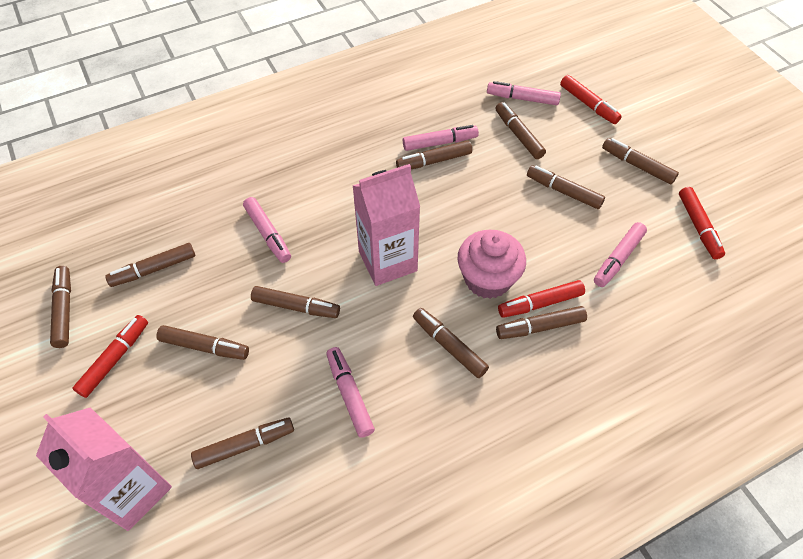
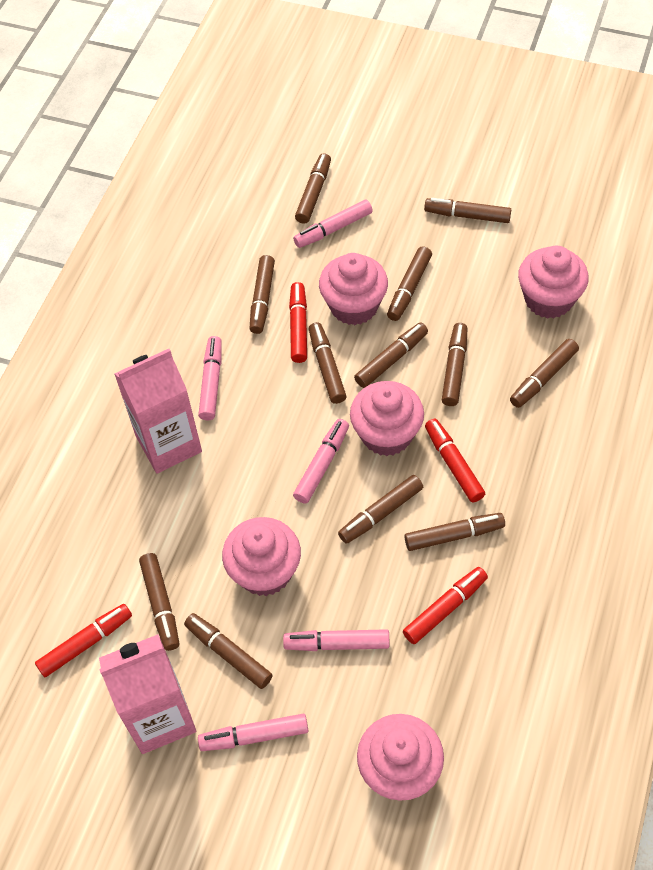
brown marker: [50,266,71,348] [105,243,195,287] [156,325,249,360] [191,417,294,469] [251,286,340,318] [396,140,472,169] [413,308,489,378] [496,102,546,159] [496,306,587,339] [527,165,605,209] [602,138,679,184] = 11 -> [139,553,180,651] [184,613,273,689] [249,255,275,334] [295,153,331,224] [309,322,347,404] [338,475,423,544] [354,322,428,388] [387,246,432,321] [404,513,505,551] [424,198,511,223] [442,323,467,406] [510,339,579,408] = 12
pink cupcake: [458,230,526,299] = 1 -> [222,517,301,596] [319,253,388,325] [350,381,424,456] [357,714,444,801] [518,246,589,319] = 5

